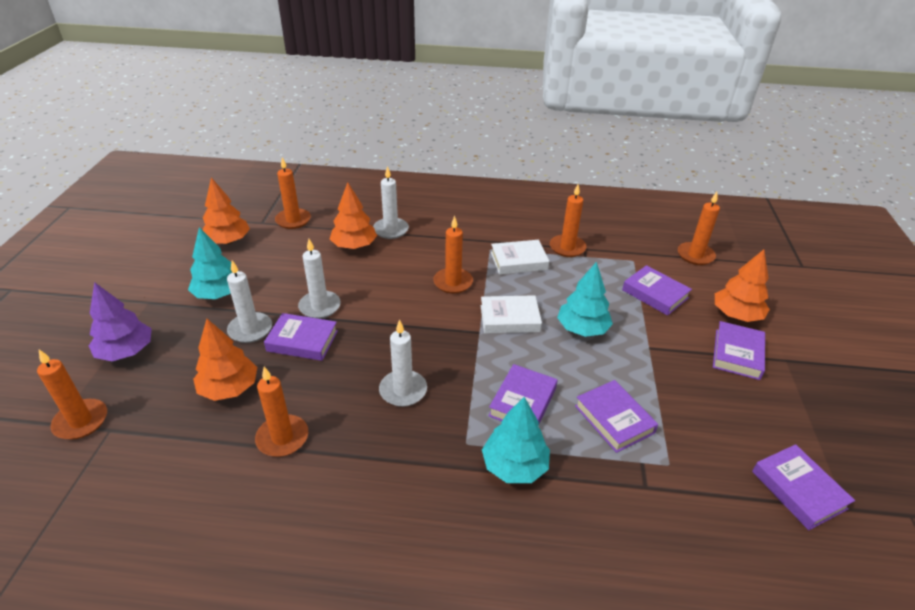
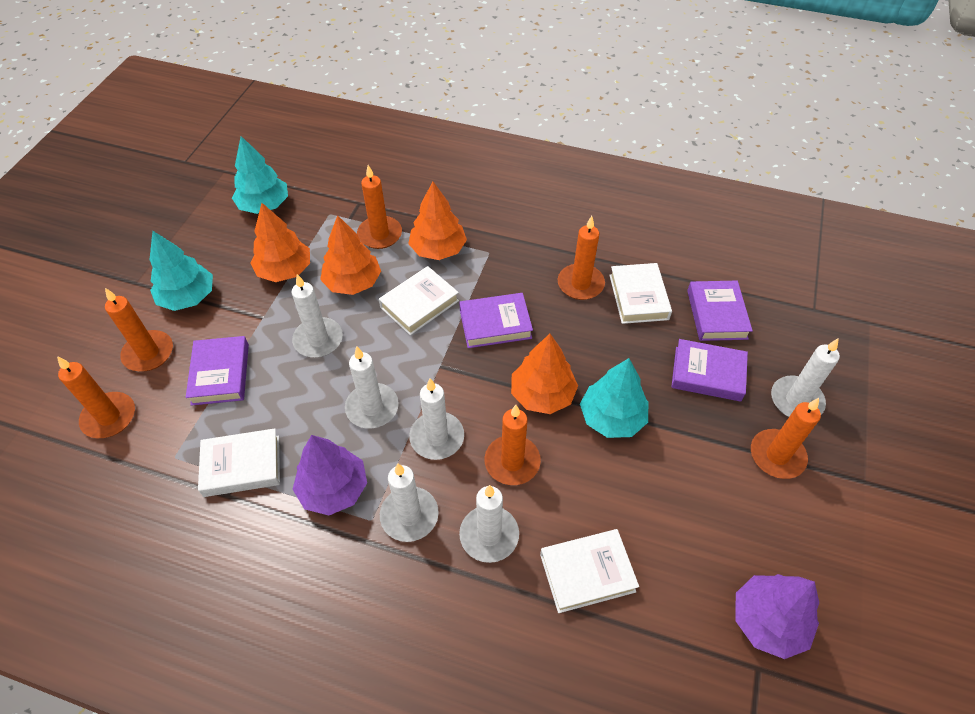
purple book: [264,313,338,361] [488,364,557,424] [575,380,658,453] [622,265,692,316] [713,321,765,380] [752,444,855,530] = 6 -> [186,336,249,406] [459,293,533,348] [671,339,748,402] [687,281,753,341] = 4
purple tree: [89,282,152,361] = 1 -> [292,435,367,515] [735,574,819,659] = 2
white book: [481,295,542,333] [491,240,549,275] = 2 -> [198,428,280,497] [379,266,459,335] [540,529,639,613] [609,263,672,324] = 4
white candle: [227,260,272,343] [298,239,341,319] [373,166,409,239] [379,319,427,407] = 4 -> [291,274,343,358] [345,346,399,429] [380,463,439,542] [409,378,464,460] [459,485,519,563] [771,338,840,417] = 6

